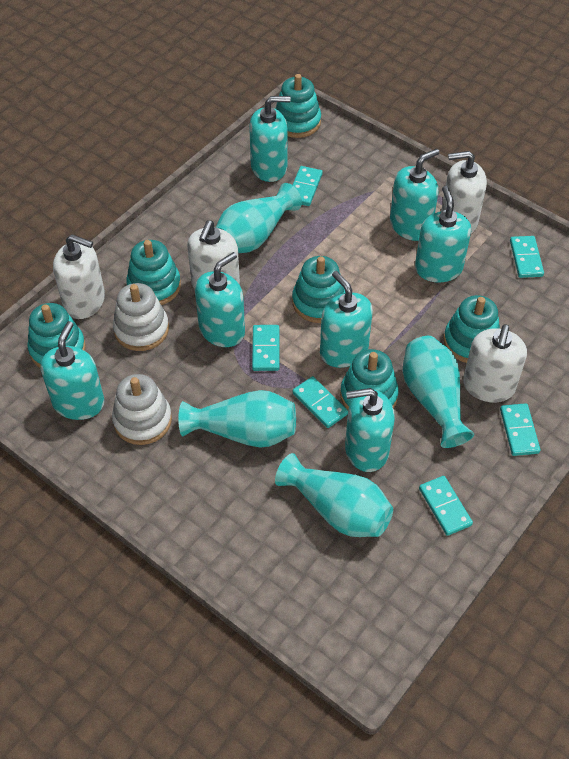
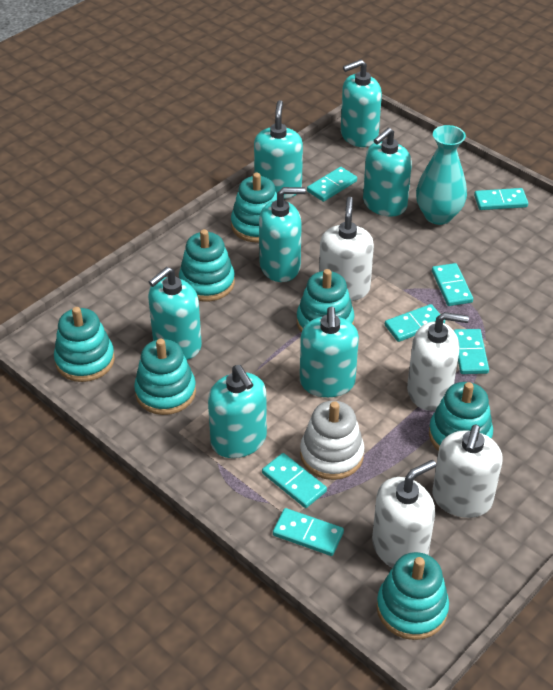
turquoise domino: [252,325,279,371] [293,166,323,206] [293,376,348,428] [419,476,473,536] [500,403,540,456] [510,236,544,278] = 6 -> [262,453,327,508] [273,508,344,556] [307,167,357,202] [385,304,445,342] [432,263,473,306] [453,329,489,374] [474,188,528,210] = 7
turquoise stacking toy: [27,303,86,368] [126,240,181,305] [275,74,321,138] [292,256,345,323] [340,349,399,410] [444,295,500,363] = 6 -> [54,307,115,382] [134,339,196,415] [179,229,235,302] [231,173,277,243] [297,269,354,333] [376,552,449,640] [429,382,493,451] = 7
turquoise vase: [178,390,296,448] [216,183,302,253] [275,453,393,537] [403,336,474,448] = 4 -> [416,125,467,225] = 1
white stacking toy: [112,374,172,445] [113,283,169,351] = 2 -> [300,401,364,480] = 1

